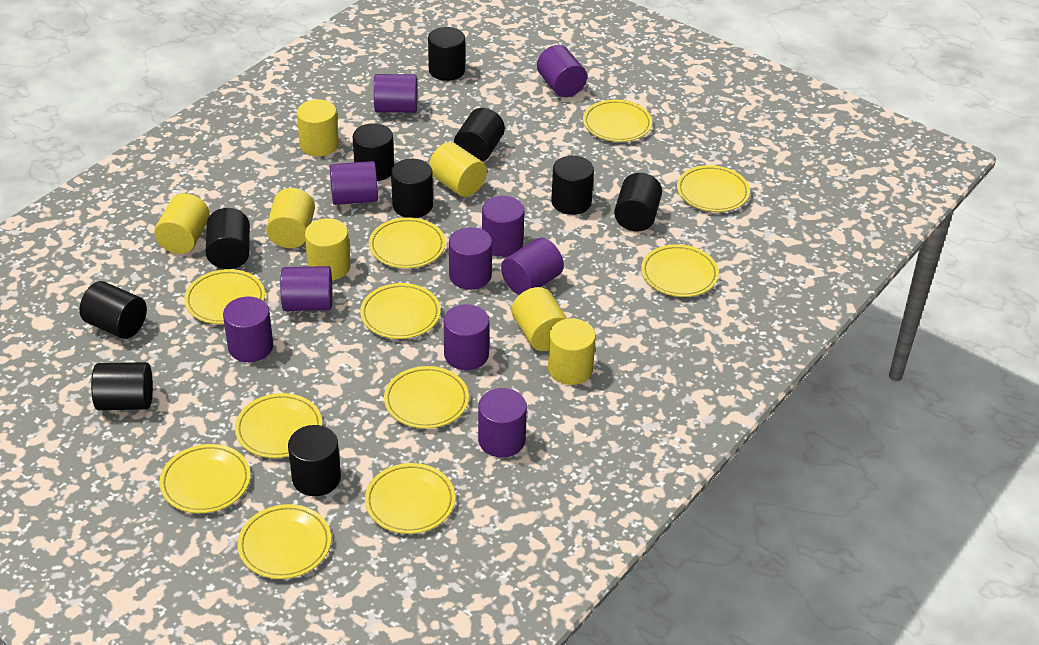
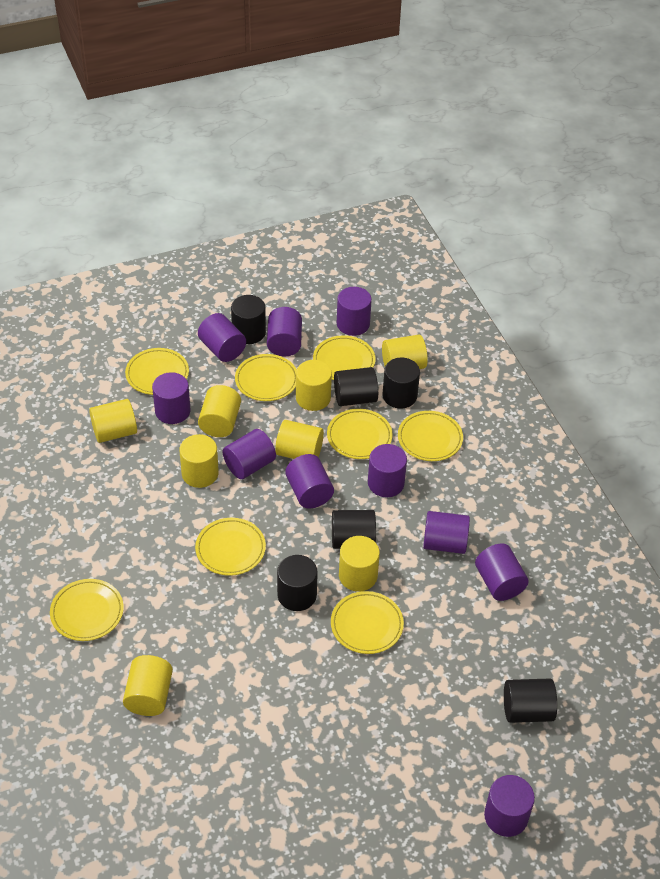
black cylinder: [79,281,147,339] [91,362,153,410] [206,208,250,269] [288,425,341,496] [353,123,394,181] [391,159,433,218] [428,27,465,81] [454,108,505,162] [551,156,594,215] [614,173,662,231] = 10 -> [231,295,266,344] [277,555,318,611] [332,510,376,549] [334,367,378,406] [383,358,420,409] [504,679,557,723] = 6
yellow cylinder: [154,193,210,254] [266,188,315,248] [297,99,339,157] [305,218,351,280] [429,142,487,197] [512,287,567,351] [548,318,596,385] = 7 -> [89,399,137,443] [123,655,173,716] [179,434,219,488] [198,385,241,437] [275,420,324,459] [296,360,332,411] [339,536,380,592] [382,334,428,369] = 8
yellow plate: [159,444,250,513] [184,269,265,324] [235,393,322,458] [238,504,331,579] [360,283,441,339] [365,463,455,534] [369,217,445,268] [384,366,469,429] [583,100,652,142] [641,244,719,297] [677,165,750,212] = 11 -> [50,579,124,641] [125,348,189,395] [195,518,266,576] [235,354,297,401] [313,335,376,380] [327,409,393,459] [331,591,404,654] [398,411,463,461] = 8

